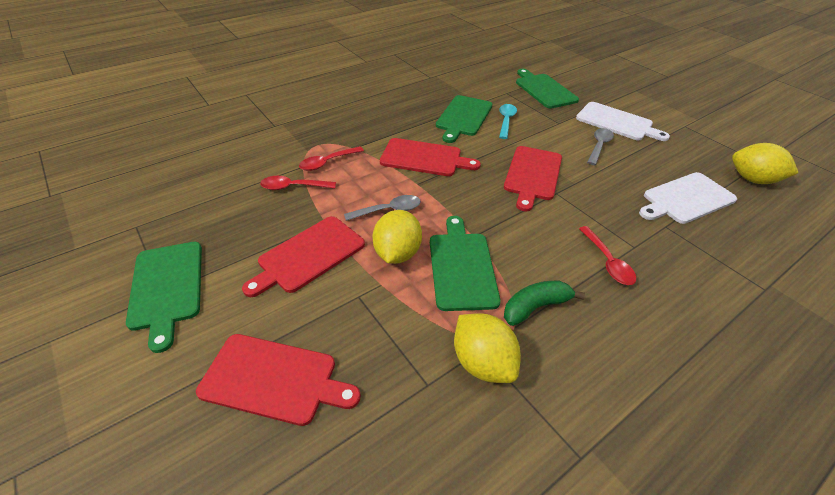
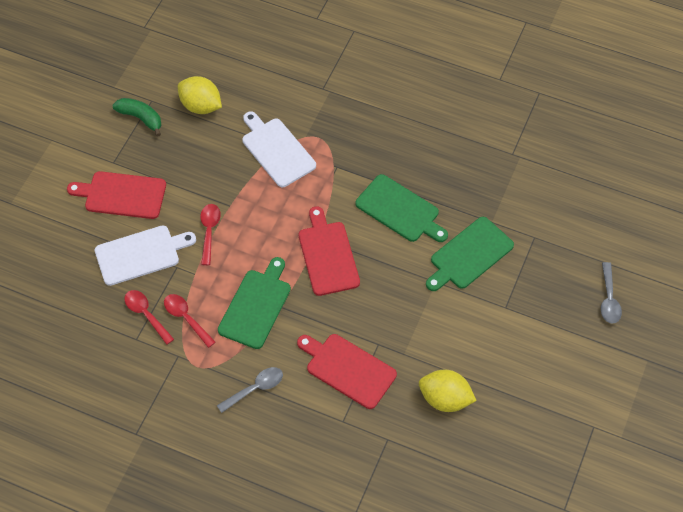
green cutting board: [126,242,202,353] [430,216,501,311] [436,95,492,143] [516,69,579,108] = 4 -> [218,257,291,349] [355,174,448,242] [426,217,514,291] = 3
red cutting board: [196,334,361,426] [242,216,365,297] [380,138,481,176] [504,146,562,212] = 4 -> [67,171,166,219] [297,334,397,409] [299,206,360,296] = 3
turquoise spoon: [499,104,517,139] = 1 -> none = 0
yellow lemon: [372,210,422,264] [454,313,521,383] [732,143,798,184] = 3 -> [178,76,222,114] [419,370,477,412] = 2

